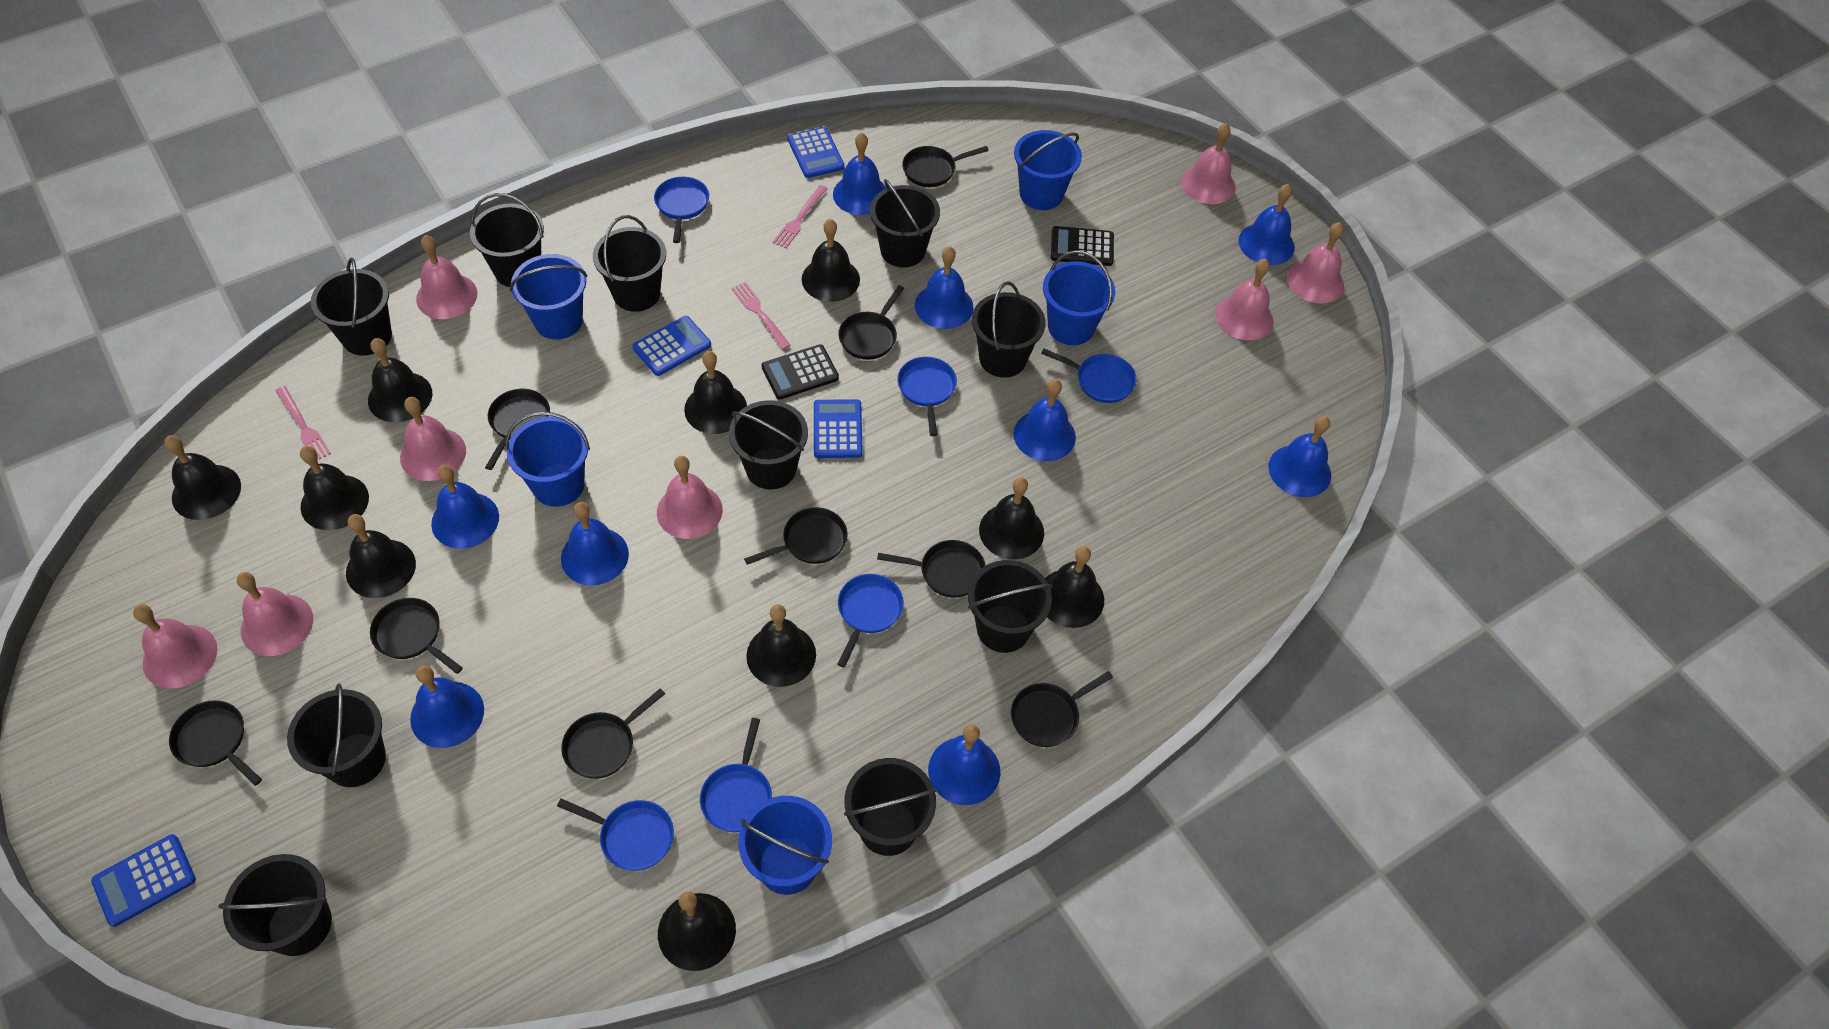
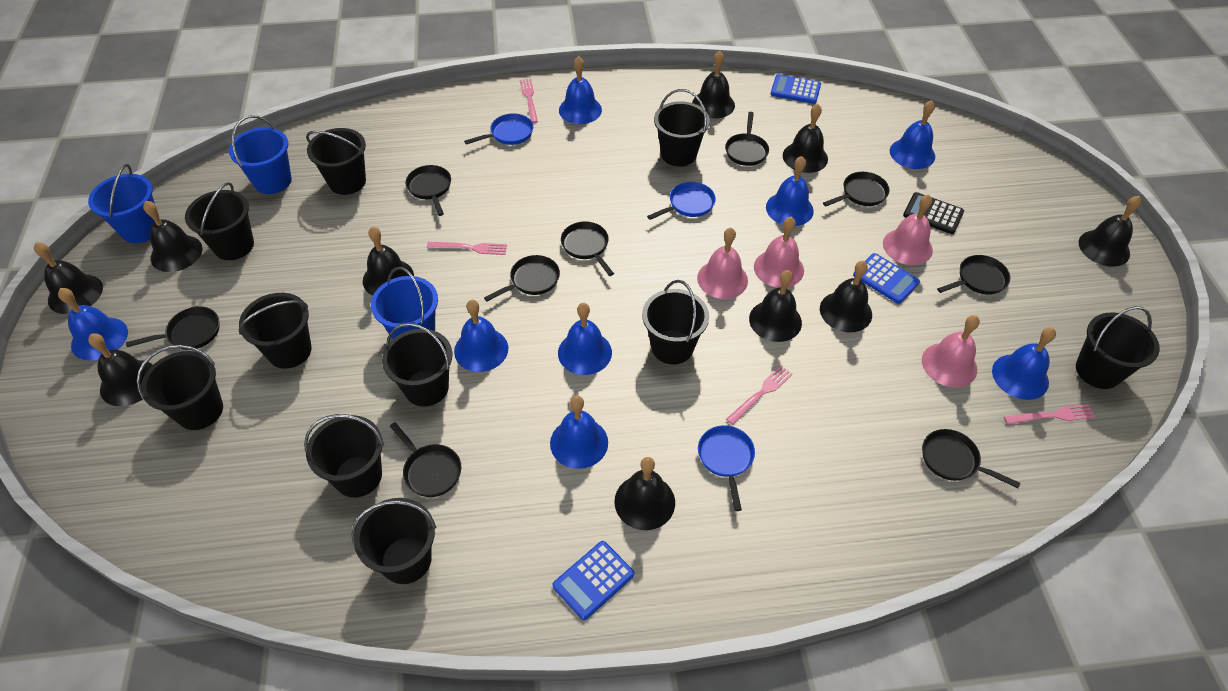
black calculator: [762,344,839,399] [1051,226,1114,266] = 2 -> [903,192,964,234] = 1
blue bell: [410,665,484,748] [431,465,499,549] [561,502,629,585] [833,133,887,215] [915,246,974,329] [928,724,1000,805] [1014,379,1076,461] [1238,184,1295,265] [1268,416,1331,497] = 9 -> [58,288,128,361] [454,300,508,372] [550,396,608,469] [558,303,612,375] [559,56,602,124] [766,156,814,226] [890,100,935,169] [992,327,1056,400] = 8
blue bucket: [505,411,590,507] [510,254,587,340] [738,796,832,895] [1014,130,1082,210] [1043,250,1115,345] = 5 -> [88,164,159,243] [229,115,292,194] [371,267,438,339] = 3
blue calculator: [91,834,196,927] [633,316,711,376] [788,127,845,178] [814,399,863,458] = 4 -> [553,541,634,620] [770,74,821,104] [853,253,920,304] = 3
blue pan: [557,798,674,871] [654,177,709,243] [700,718,772,832] [837,574,904,667] [897,357,957,436] [1041,348,1137,403] = 6 -> [464,113,533,145] [647,182,716,220] [698,425,755,511] = 3
pink bell: [133,604,218,689] [237,572,313,656] [400,397,466,481] [416,235,478,319] [657,456,723,539] [1181,123,1236,204] [1215,259,1273,340] [1287,222,1344,304] = 8 -> [697,228,748,299] [754,217,804,288] [883,194,933,265] [922,315,980,388] = 4
pink fork: [276,386,331,459] [731,282,791,350] [772,185,828,249] = 3 -> [427,242,507,255] [520,79,538,123] [726,365,793,425] [1004,404,1095,425] = 4

